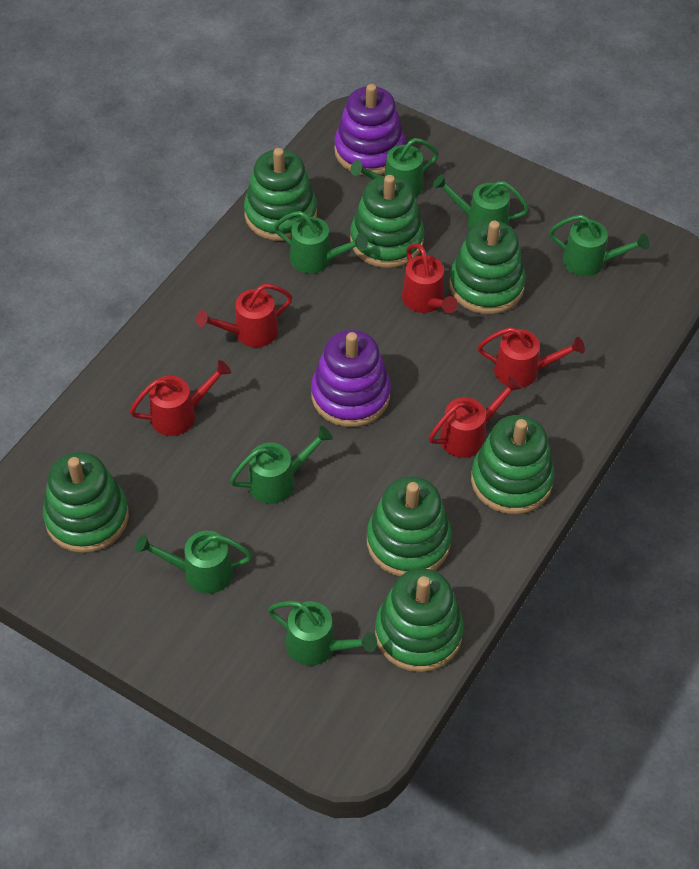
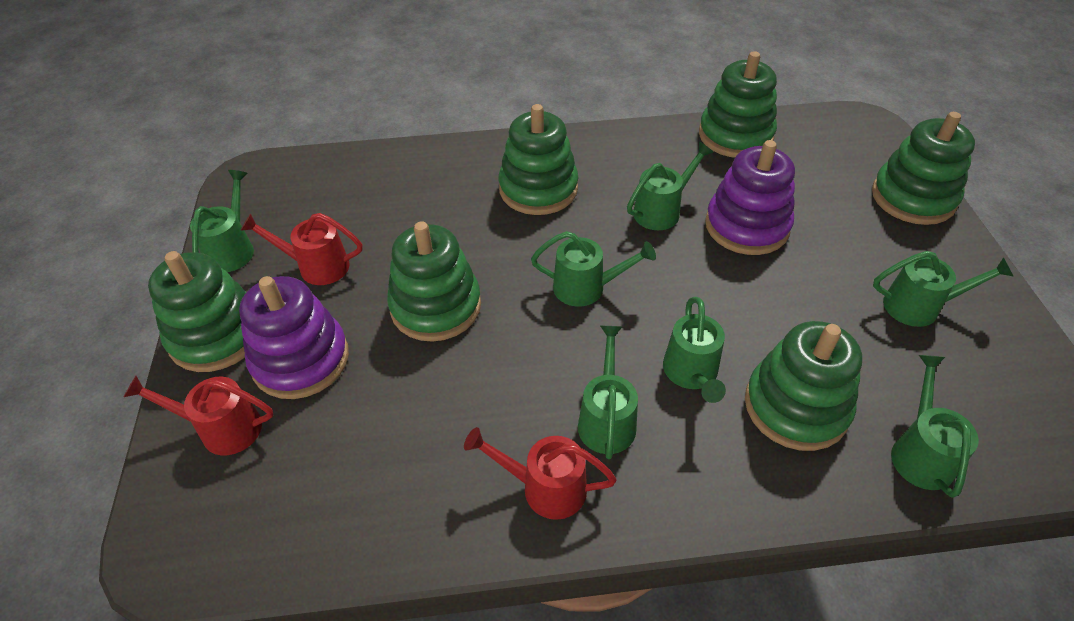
green stacking toy: [43,452,129,553] [244,148,317,241] [350,175,424,268] [367,476,452,576] [375,568,464,672] [450,221,526,314] [471,415,555,515] = 7 -> [148,251,246,372] [387,221,481,342] [498,104,578,215] [699,51,777,158] [745,321,862,451] [872,112,975,225] = 6
red watering can: [130,360,231,436] [196,284,292,347] [402,243,458,313] [429,376,522,458] [478,327,585,388] = 5 -> [124,376,273,455] [240,213,362,285] [464,427,617,520] = 3

